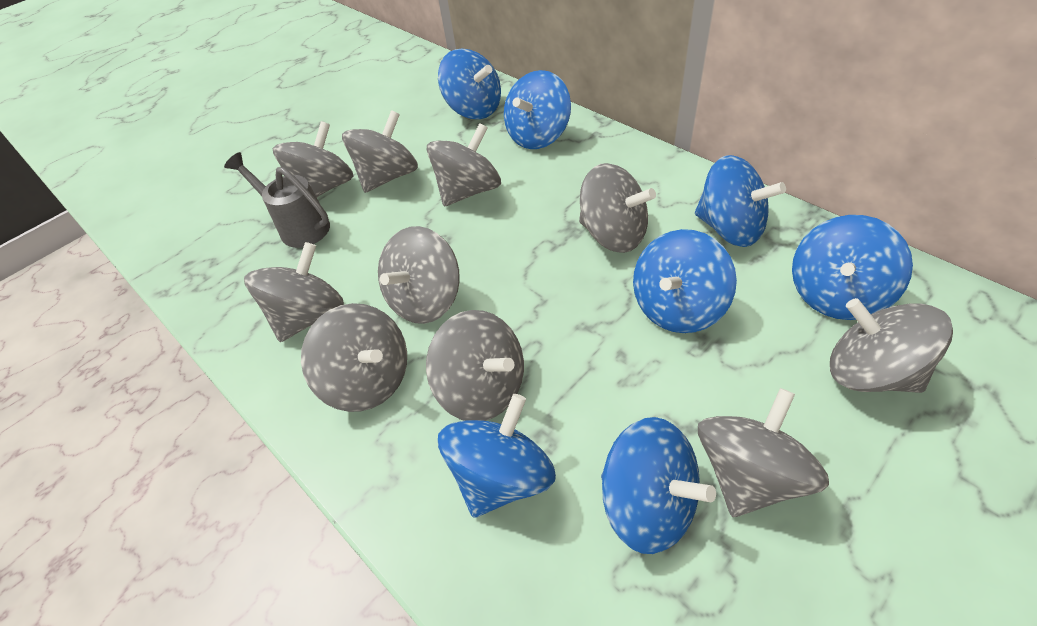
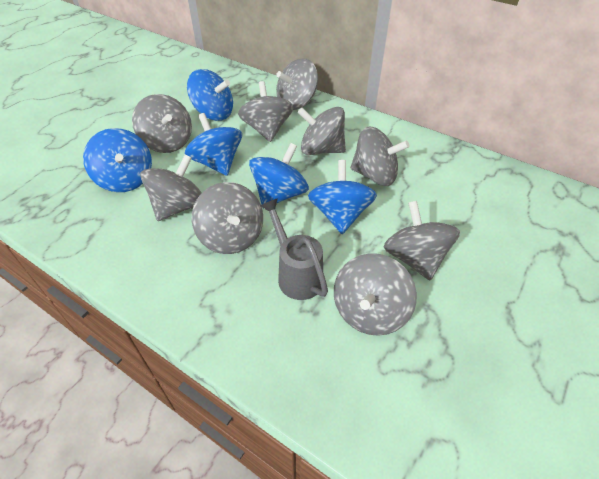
blue spinning top: [438,49,501,119] [438,394,556,518] [504,70,571,149] [601,417,716,554] [633,229,737,333] [695,155,786,247] [792,215,913,320] = 7 -> [83,128,152,192] [185,113,242,176] [187,69,233,121] [249,143,309,209] [308,160,377,234] = 5
grey spinning top: [244,242,344,342] [273,121,353,198] [301,303,407,412] [342,110,418,193] [378,226,460,324] [426,310,524,421] [427,123,501,206] [579,163,656,253] [698,388,829,517] [830,298,953,393] = 10 -> [132,94,192,153] [140,154,201,221] [192,182,263,254] [238,81,293,142] [276,58,318,110] [298,107,346,155] [334,253,417,336] [350,127,409,186] [384,201,460,280] = 9

